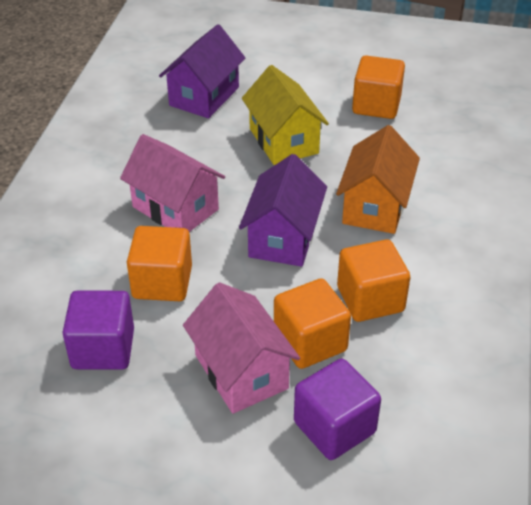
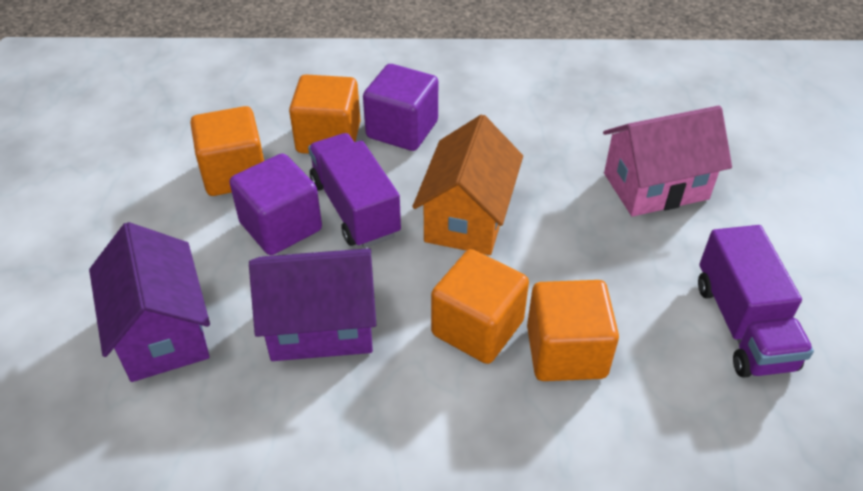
pink house: [120,134,225,232] [183,282,300,414] = 2 -> [603,105,732,217] = 1
purple truck: none = 0 -> [308,133,401,248] [698,225,814,377] = 2
yellow house: [242,65,329,165] = 1 -> none = 0

